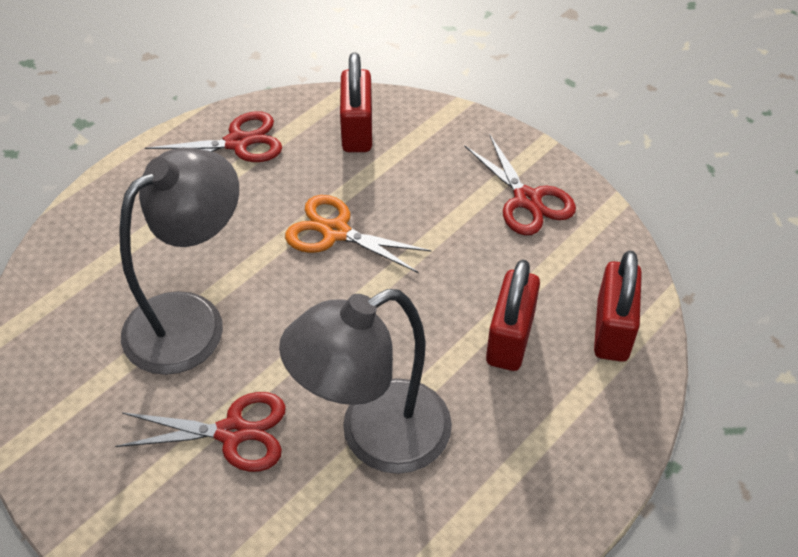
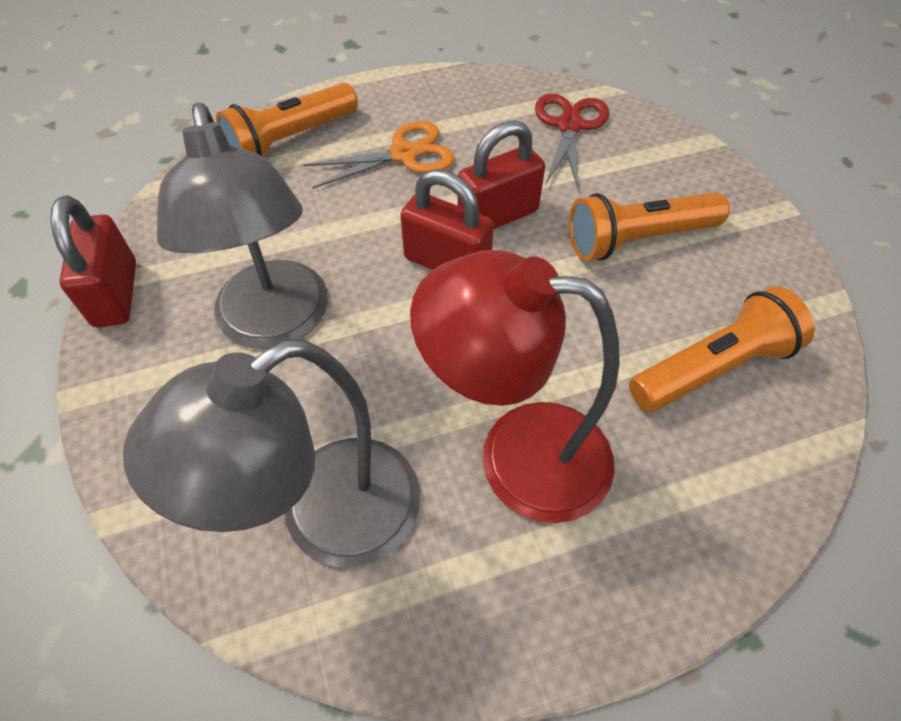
orange flashlight: none = 0 -> [216,83,358,157] [569,192,730,260] [629,286,815,412] = 3
red lamp: none = 0 -> [410,250,620,523] = 1
red scissors: [116,392,286,472] [145,111,282,162] [464,134,576,235] = 3 -> [535,94,609,191] = 1

